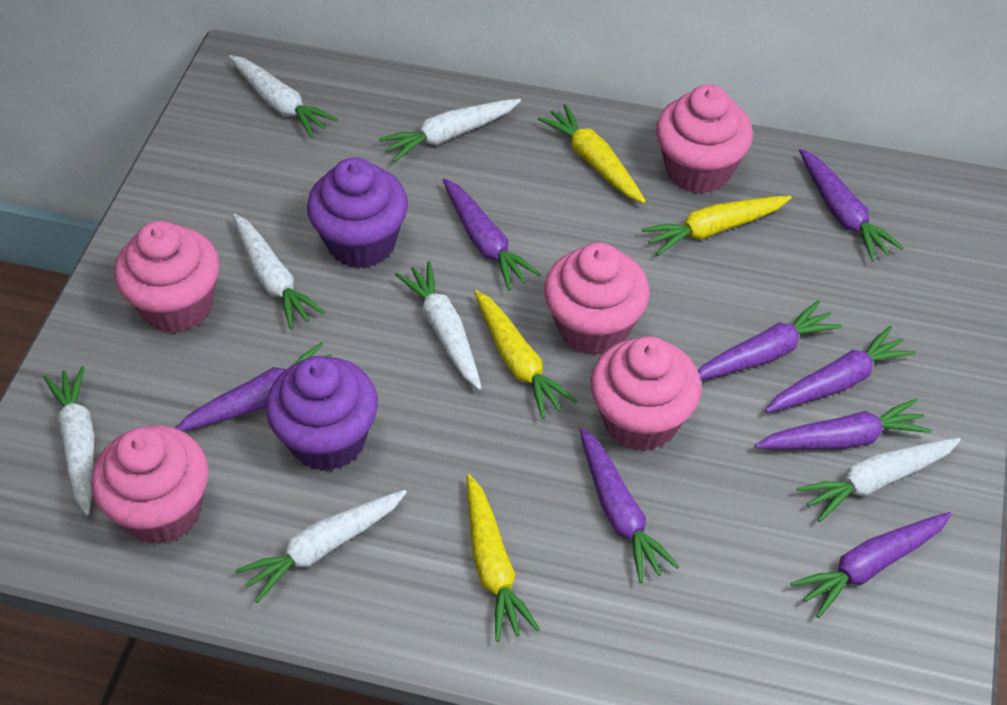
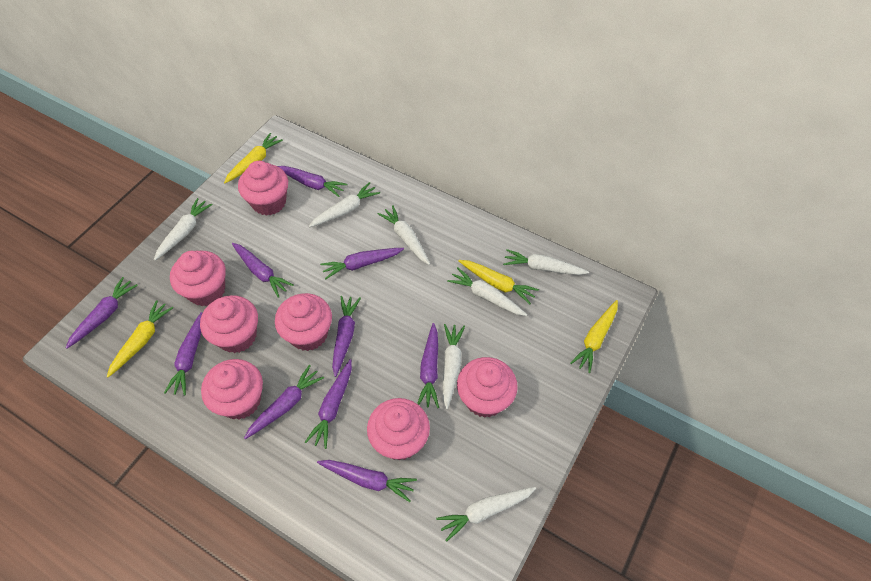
pink cupcake: [91,426,209,544] [114,221,220,334] [544,242,650,356] [590,336,702,452] [656,85,753,194] = 5 -> [170,251,226,306] [200,295,258,353] [201,359,263,420] [238,161,288,216] [275,293,332,351] [367,398,430,461] [457,357,518,418] = 7
purple carrot: [176,342,332,431] [443,178,541,290] [579,428,680,583] [698,300,842,380] [755,399,932,450] [765,326,916,413] [791,512,952,618] [799,149,904,261] = 8 -> [65,277,138,349] [164,312,202,396] [232,243,294,298] [244,364,324,439] [278,166,347,197] [305,359,352,449] [317,460,417,502] [320,248,404,279] [332,296,361,377] [417,323,439,408] = 10
purple cupcake: [266,356,378,471] [307,157,408,269] = 2 -> none = 0

